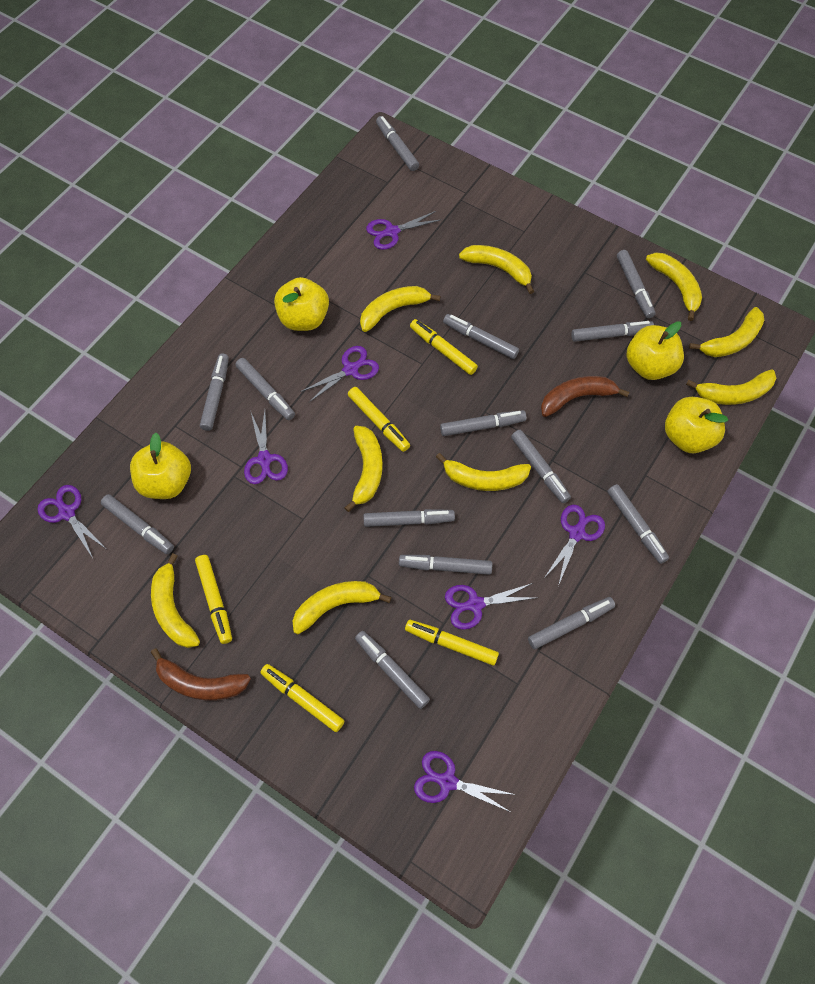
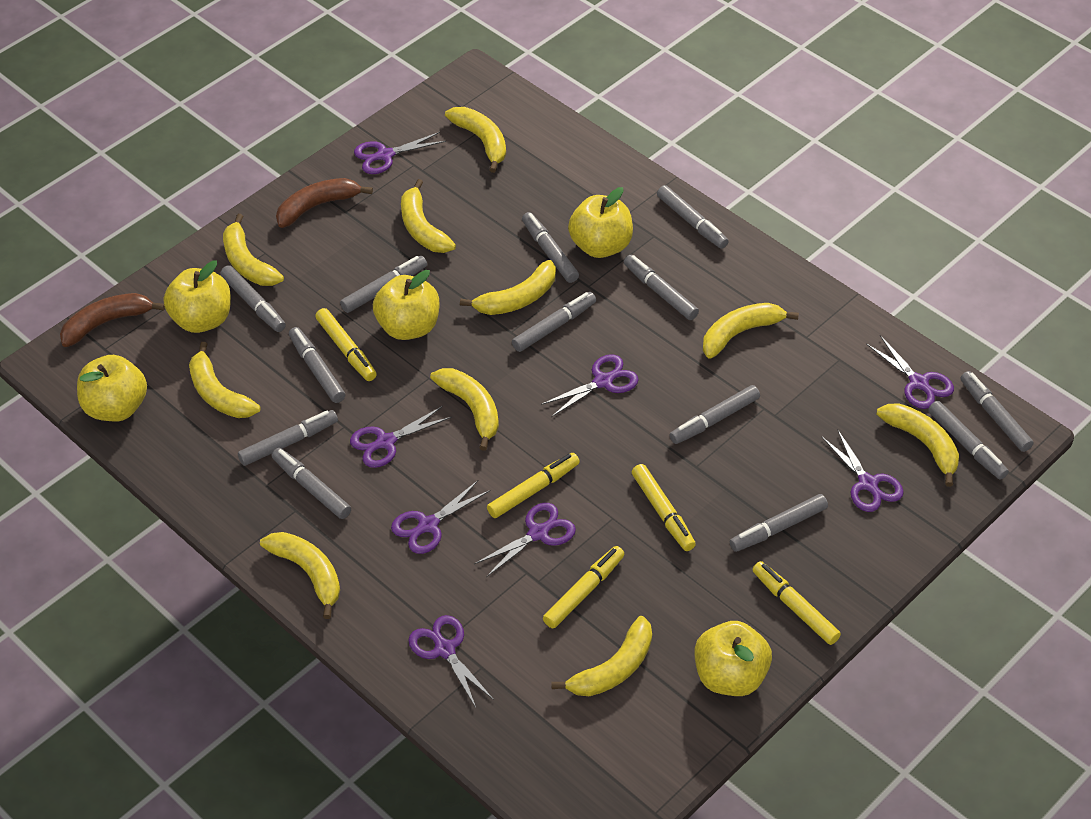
grey marker: [101,494,174,554] [200,353,229,431] [235,358,295,420] [355,631,430,709] [363,509,455,527] [376,116,419,171] [399,555,492,575] [440,410,527,436] [443,314,519,359] [511,430,571,503] [528,597,615,649] [571,321,654,342] [607,484,669,564] [617,250,655,318] = 14 -> [221,265,286,332] [238,410,338,466] [272,448,351,519] [289,327,345,403] [340,256,427,313] [512,292,596,352] [522,212,579,283] [624,255,699,320] [657,185,729,249] [670,385,760,444] [730,494,828,552] [928,401,1009,480] [960,371,1034,452] = 13
purple scissors: [37,485,105,558] [244,410,288,484] [300,346,379,403] [366,211,442,250] [414,751,516,812] [445,583,537,630] [544,505,605,586] = 7 -> [350,406,452,468] [354,132,446,174] [391,480,490,554] [408,615,494,708] [474,503,576,577] [541,354,639,417] [821,429,904,512] [866,335,954,409] = 8
yellow apple: [130,433,191,499] [274,277,329,331] [627,321,684,380] [665,397,728,453] = 4 -> [77,355,147,422] [164,260,231,333] [373,270,439,340] [568,187,633,258] [694,621,772,696] = 5
yellow banana: [151,553,200,648] [292,581,391,634] [344,426,383,512] [360,286,441,332] [436,453,531,491] [459,245,534,294] [646,253,702,321] [686,369,776,405] [689,307,764,357] = 9 -> [189,342,261,418] [223,214,284,286] [260,532,340,619] [401,179,456,253] [430,368,499,451] [445,107,506,173] [460,260,556,315] [551,616,652,696] [703,303,799,359] [877,403,959,487] = 10

